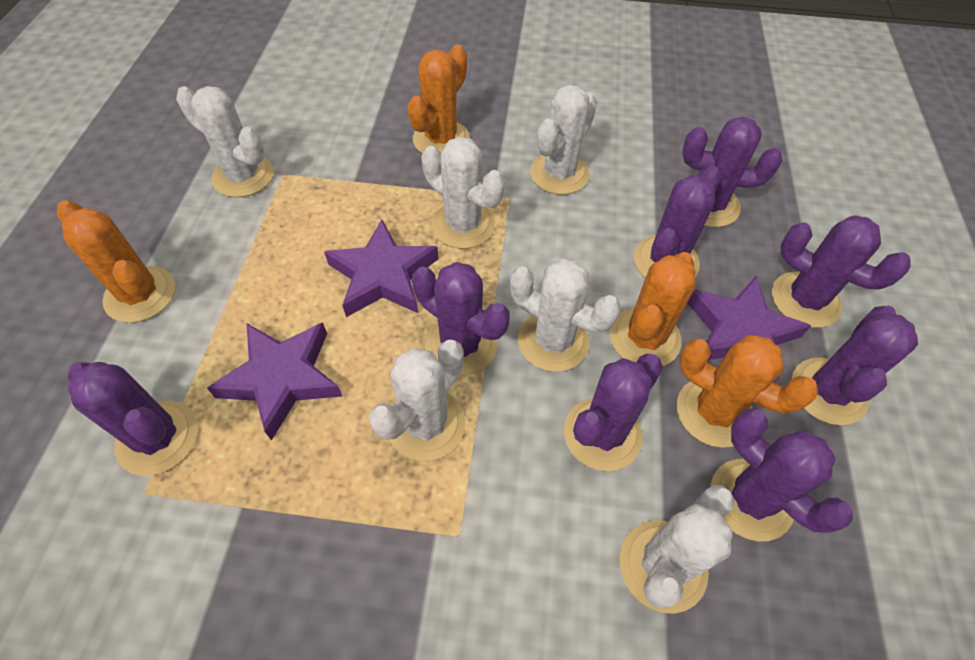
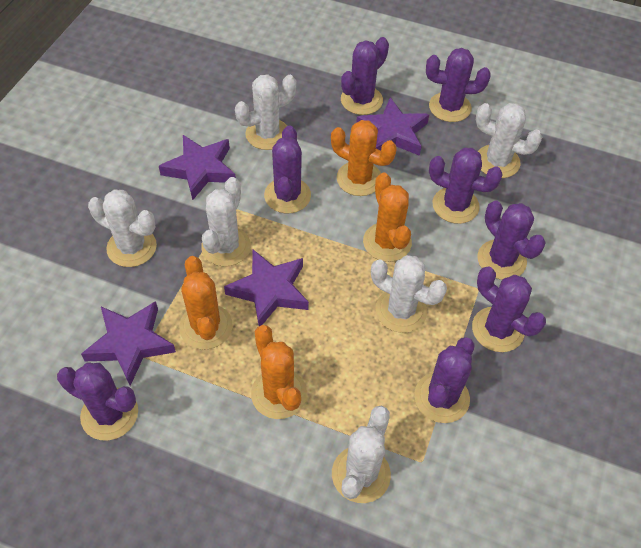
purple star: [207,322,343,441] [324,219,438,317] [687,275,811,383] = 3 -> [81,301,176,386] [159,135,236,200] [224,250,309,326] [356,97,429,156] = 4

